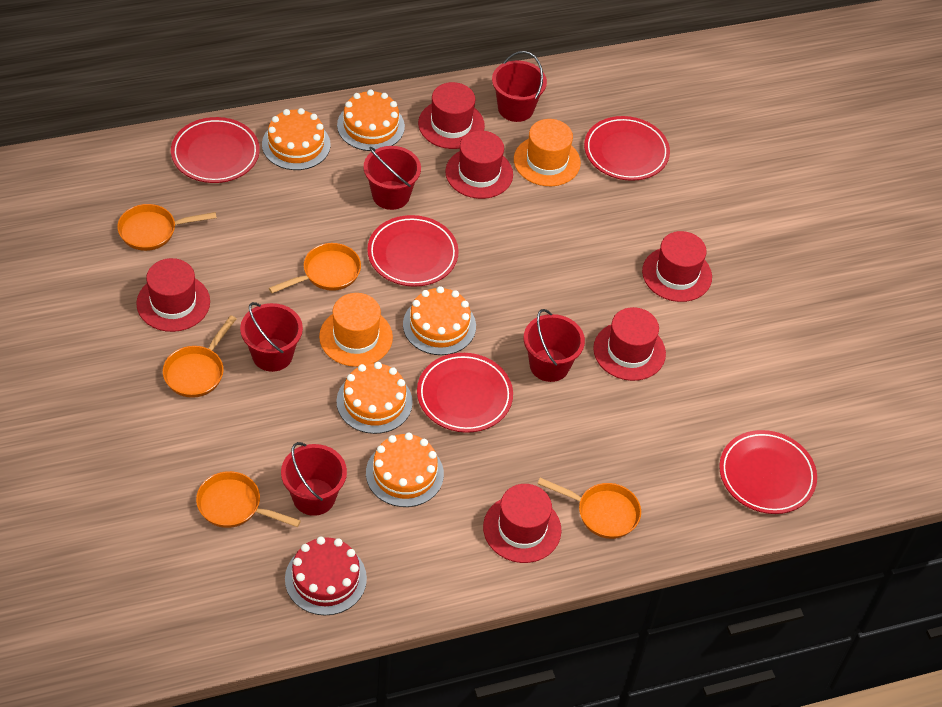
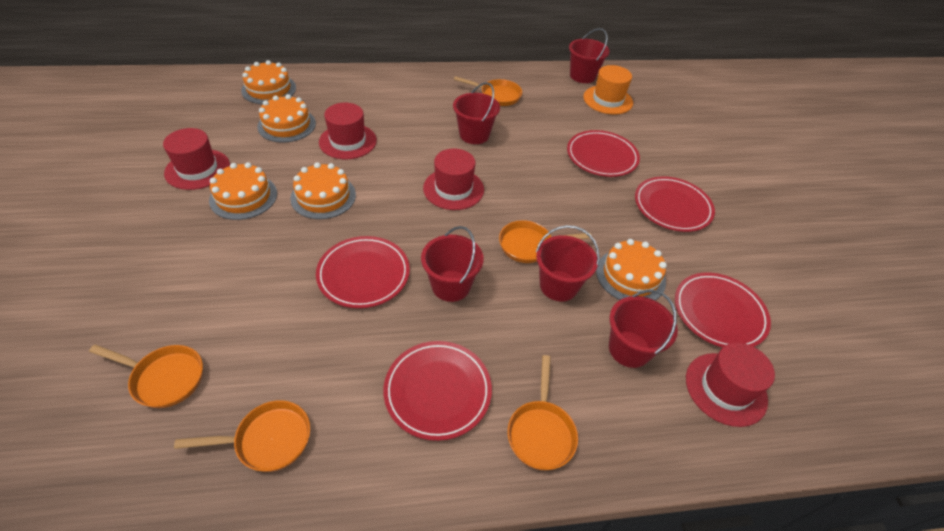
orange hat: [319,293,393,367] [514,119,581,186] = 2 -> [583,65,633,115] = 1
red cake: [285,537,367,615] = 1 -> none = 0
red hat: [136,258,210,332] [418,82,485,149] [445,130,513,199] [483,484,562,563] [593,307,666,381] [642,231,712,302] = 6 -> [163,128,230,190] [319,103,377,159] [423,149,484,210] [686,343,775,427] = 4

